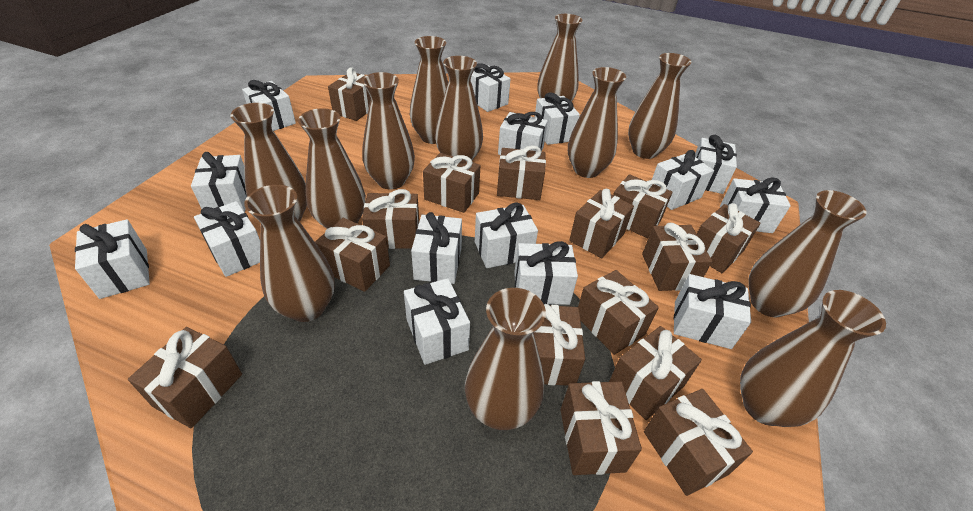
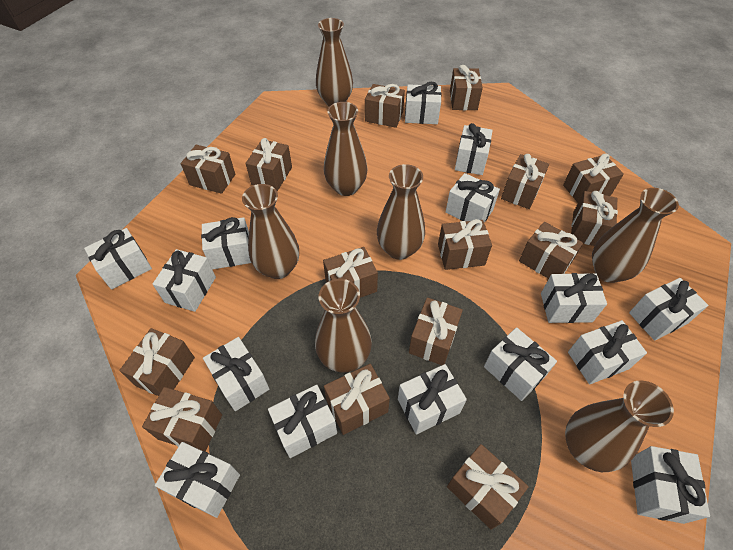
brown vase: [230,103,307,222] [244,185,335,322] [298,108,366,229] [362,72,415,190] [410,36,448,144] [435,56,483,160] [465,288,546,430] [538,14,583,101] [568,67,626,178] [628,53,691,159] [740,290,886,427] [748,190,867,317] = 12 -> [242,184,299,279] [315,279,372,372] [316,18,353,107] [324,102,368,196] [377,164,425,260] [565,381,674,472] [592,188,679,283] = 7

